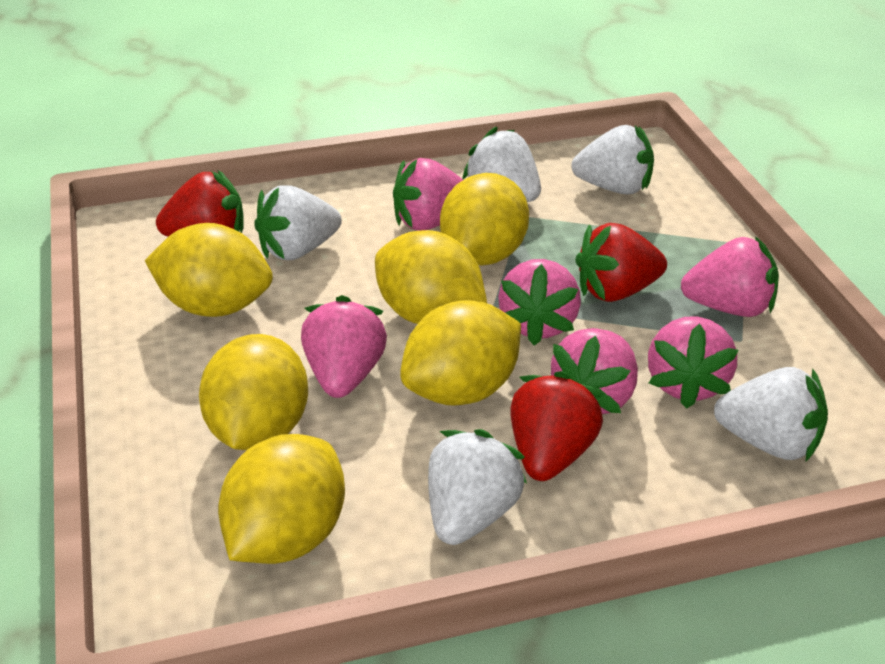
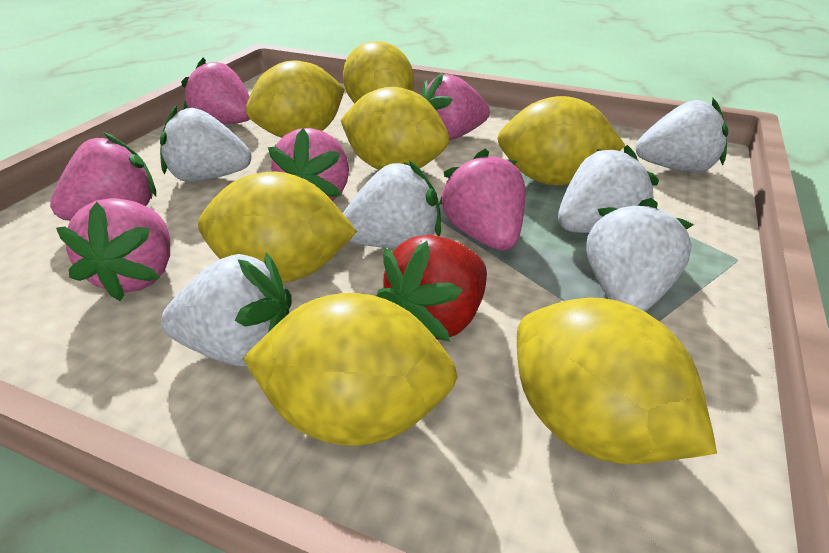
red strawberry: [156,170,243,237] [510,371,604,481] [575,223,667,302] = 3 -> [377,235,487,342] = 1
white strawberry: [254,185,342,260] [428,429,527,545] [462,126,541,202] [571,125,654,195] [714,367,828,462] = 5 -> [160,105,251,182] [161,252,292,366] [343,160,441,249] [558,145,659,233] [587,198,694,312] [636,98,728,172] = 6
yellow lemon: [145,223,273,317] [199,334,308,450] [218,434,345,564] [375,230,487,324] [400,300,521,406] [440,173,529,266] = 6 -> [198,171,357,283] [243,293,458,446] [246,60,345,138] [341,87,449,170] [343,41,414,104] [497,96,625,185] [517,297,717,464] = 7

